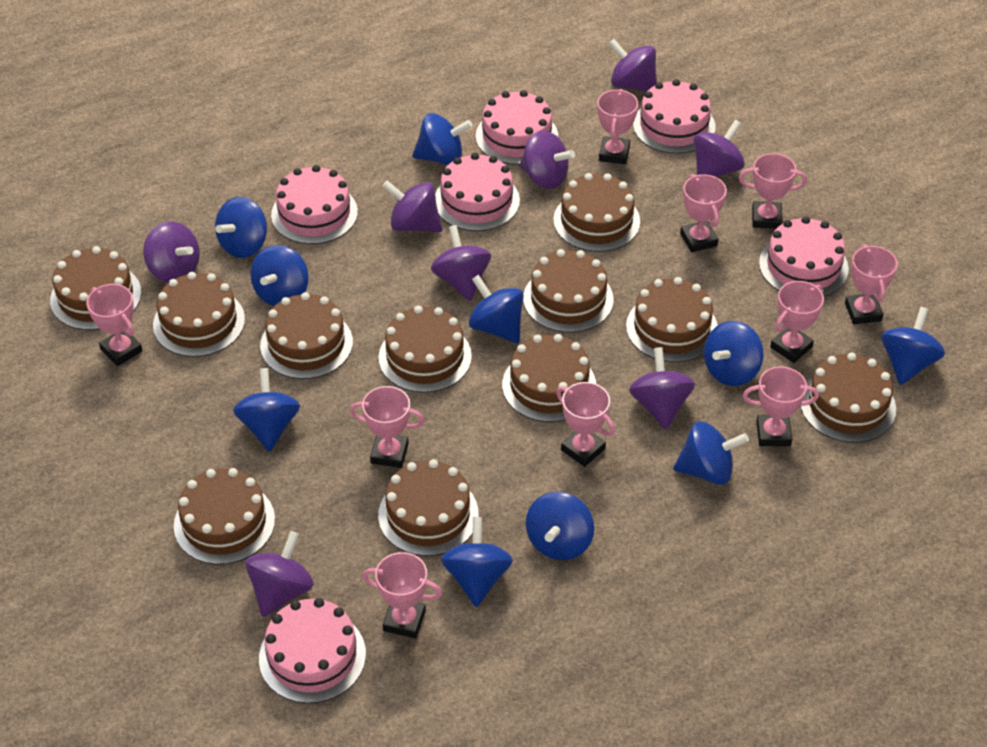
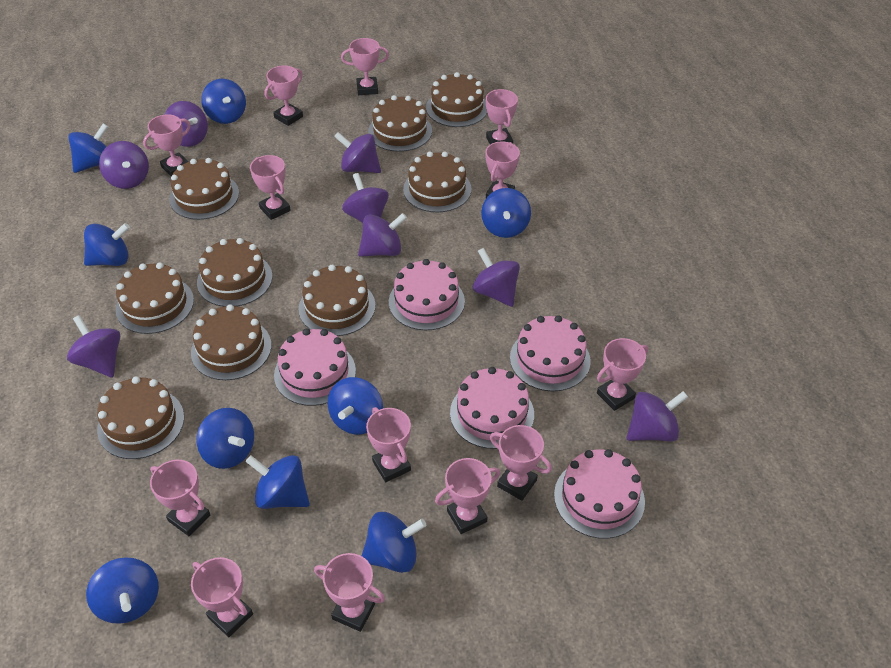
blue spinning top: [215,197,267,258] [233,368,300,452] [250,245,309,306] [412,113,472,165] [441,517,513,607] [469,275,524,343] [526,492,594,560] [673,421,749,485] [704,321,764,386] [881,307,945,385] = 10 -> [68,123,108,173] [84,223,130,266] [86,557,159,624] [197,408,254,469] [201,79,246,124] [246,455,310,509] [328,377,383,435] [362,512,426,573] [481,188,531,238] = 9
brown cake: [50,246,142,330] [153,272,245,357] [174,468,275,565] [260,292,353,379] [378,459,479,556] [379,306,472,393] [502,334,596,422] [523,249,614,333] [553,173,640,252] [626,277,718,362] [801,352,896,443] = 11 -> [97,376,184,459] [116,263,194,334] [169,158,239,220] [191,304,271,380] [197,238,272,307] [299,265,375,336] [368,95,432,152] [403,151,471,212] [426,72,487,127] = 9
pink cake: [259,598,366,703] [271,165,358,244] [435,153,520,231] [476,90,558,165] [633,79,715,154] [759,216,849,296] = 6 -> [274,328,356,406] [389,259,465,330] [450,367,534,449] [510,315,590,391] [554,449,645,539] = 5
pink trophy: [86,284,143,366] [349,386,425,468] [362,552,442,638] [556,382,615,467] [597,89,638,164] [680,174,727,252] [739,153,807,229] [743,366,819,446] [770,281,824,363] [845,244,898,324] = 10 -> [143,114,191,176] [150,460,210,536] [191,557,253,637] [250,155,291,220] [264,65,303,126] [314,553,385,632] [341,38,389,95] [366,407,411,482] [435,458,500,534] [486,89,518,144] [486,141,520,198] [490,425,552,501] [597,338,648,411] = 13

